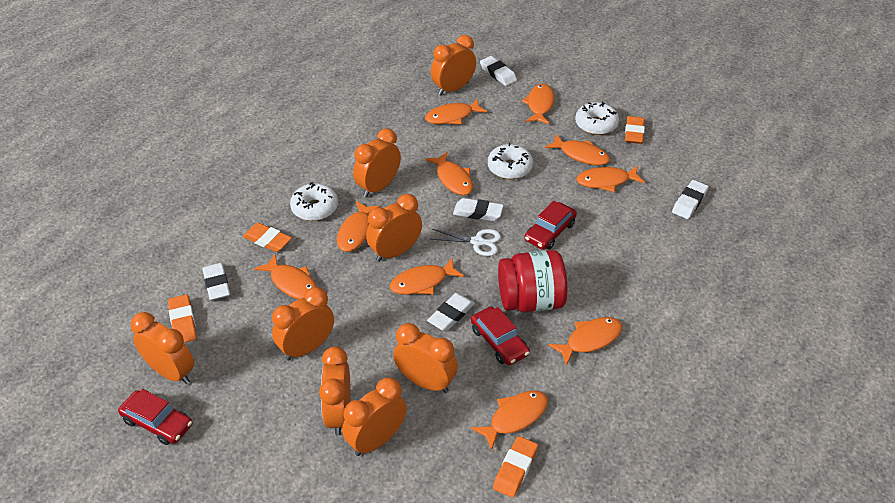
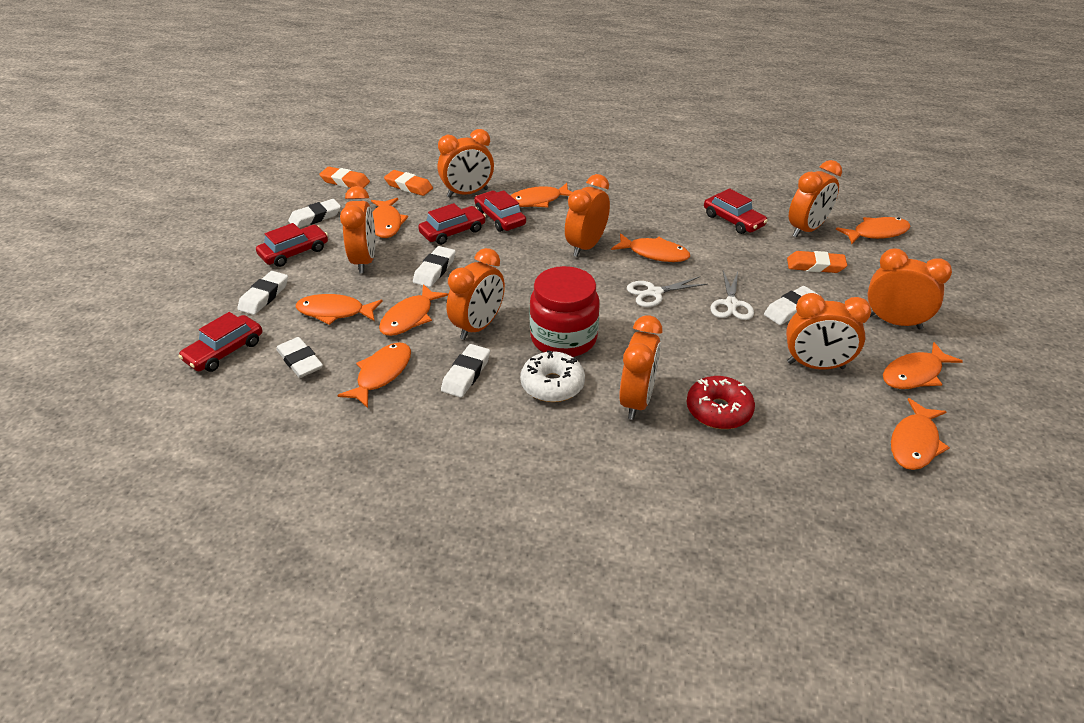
orange eraser: [168,295,197,343] [243,223,292,252] [493,436,538,498] [625,116,645,144] = 4 -> [319,167,370,188] [384,170,433,196] [787,251,847,273] = 3
orange fish: [254,254,317,299] [337,201,381,252] [390,257,464,295] [425,98,487,125] [425,152,473,195] [471,391,548,451] [522,84,555,124] [545,134,610,165] [548,317,622,366] [576,165,645,192] = 10 -> [296,294,383,325] [337,342,411,408] [371,198,408,238] [379,284,448,336] [510,183,572,207] [611,233,690,262] [836,217,911,244] [883,342,963,389] [891,398,950,470] = 9
red car: [118,389,192,445] [471,307,530,365] [524,201,577,250] = 3 -> [178,312,262,372] [256,223,328,267] [418,203,486,245] [474,190,526,232] [704,188,768,234] = 5
red donut: none = 0 -> [686,376,755,429] = 1
white donut: [290,182,338,221] [488,143,533,179] [575,102,619,135] = 3 -> [520,350,585,402] = 1
white eraser: [202,263,230,300] [427,293,475,331] [453,198,504,221] [480,56,517,86] [672,180,709,219] = 5 -> [237,271,288,315] [276,337,323,378] [288,199,341,228] [413,246,456,287] [441,344,490,398] [764,286,819,325] = 6
white scissors: [432,229,501,256] = 1 -> [627,276,708,307] [710,271,754,320] = 2

